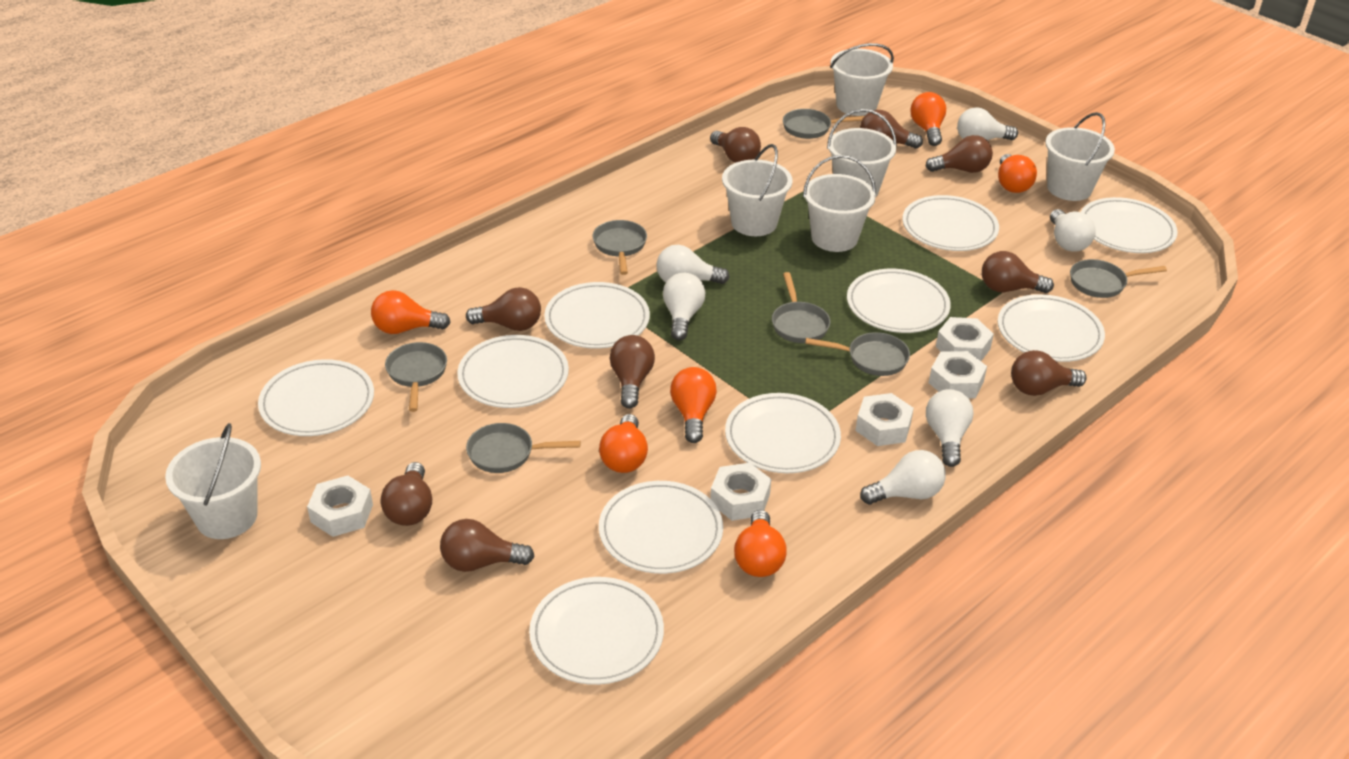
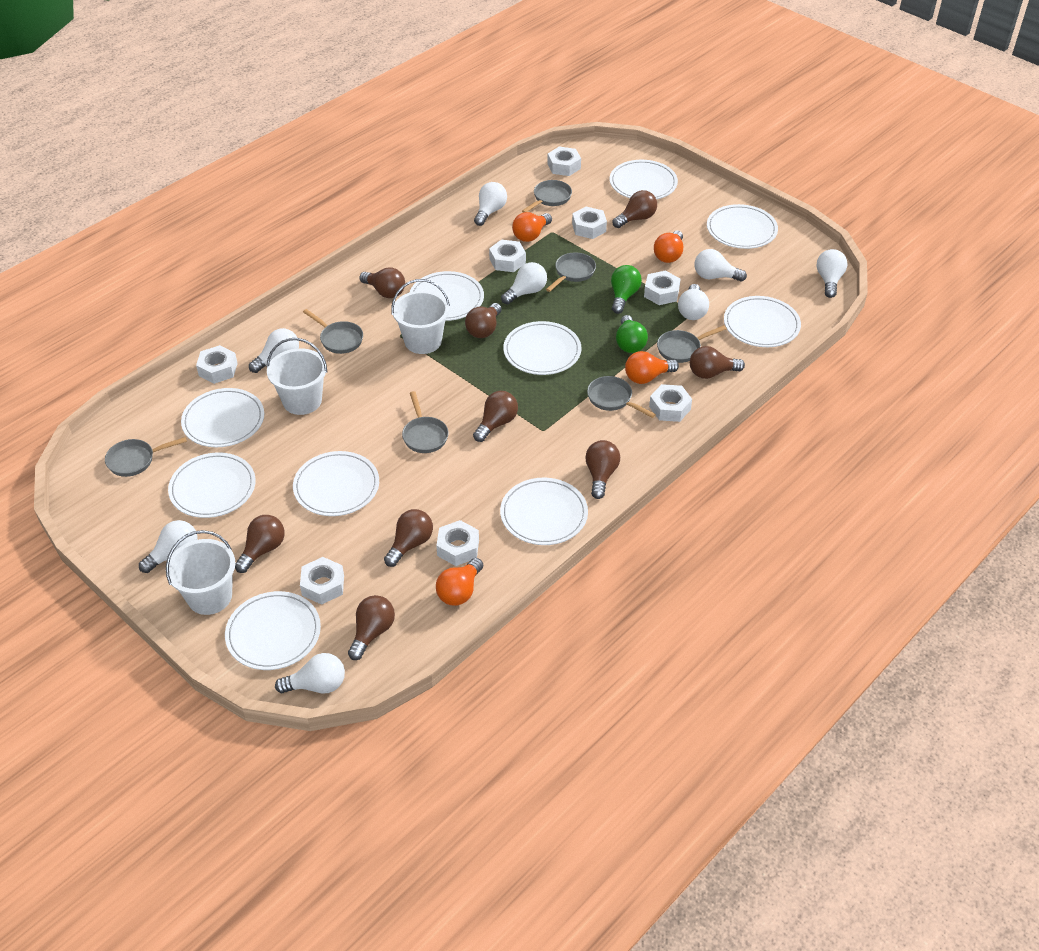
green light bulb: none = 0 -> [611,265,642,314] [616,315,648,353] = 2
orange light bulb: [371,290,451,334] [599,414,648,473] [670,367,717,443] [734,510,787,577] [910,92,946,146] [998,154,1037,193] = 6 -> [436,558,483,606] [512,212,552,242] [625,351,679,384] [654,230,683,263] = 4
white bucket: [165,423,261,539] [722,144,792,236] [803,155,876,252] [827,109,897,196] [830,43,894,116] [1045,112,1115,201] = 6 -> [166,530,236,615] [266,338,327,415] [391,279,450,354] = 3
white light bulb: [656,245,730,284] [663,273,705,340] [860,450,946,505] [926,389,974,467] [957,107,1018,141] [1050,209,1096,252] = 6 -> [139,520,197,573] [249,328,299,373] [275,653,345,694] [474,182,507,226] [501,262,547,304] [678,284,709,320] [694,249,747,282] [816,249,847,298] = 8
white nut: [307,476,373,537] [710,463,771,521] [855,393,914,446] [929,351,987,399] [936,317,994,361] = 5 -> [196,345,238,384] [300,557,344,605] [436,520,479,566] [489,240,526,272] [547,147,581,176] [572,207,607,239] [644,270,681,305] [649,384,692,422] = 8

